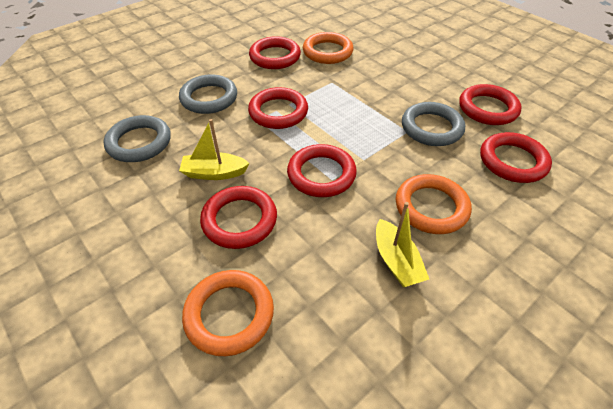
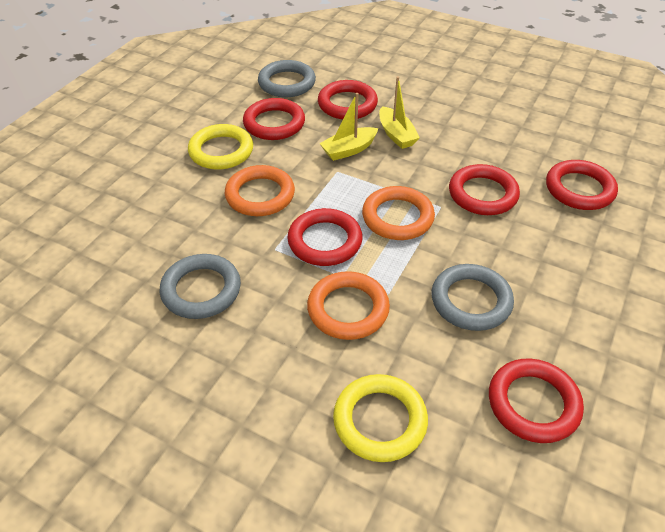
yellow ring: none = 0 -> [188,124,253,170] [333,374,428,462] = 2

